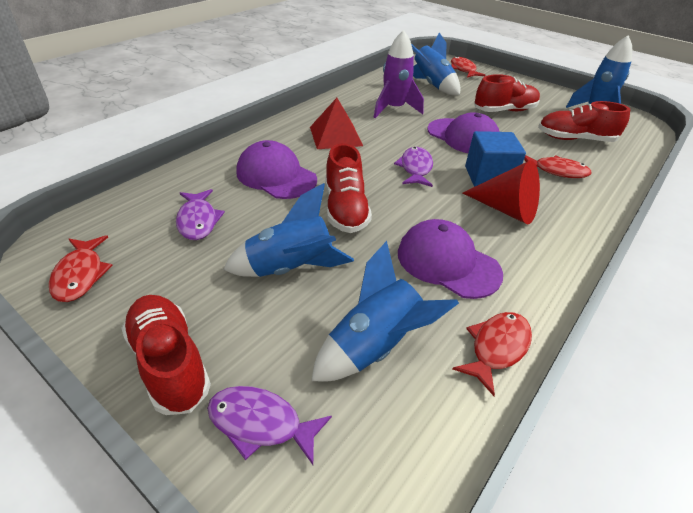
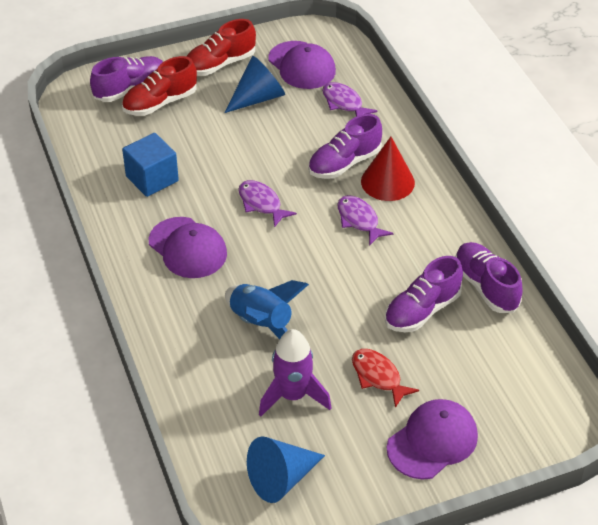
blue cone: none = 0 -> [225,56,285,113] [247,436,325,503] = 2
blue rocket: [223,183,354,277] [311,241,459,382] [411,33,460,95] [566,35,632,108] = 4 -> [225,280,309,339] = 1
purple shoe: none = 0 -> [90,56,163,102] [308,114,382,179] [385,256,463,332] [455,242,522,313] = 4
red fish: [49,235,113,302] [451,56,485,77] [453,312,532,396] [524,155,592,178] = 4 -> [352,349,419,408] = 1
red pyramid: [310,98,363,149] = 1 -> none = 0
red shoe: [122,295,211,415] [325,143,372,233] [474,74,540,112] [538,101,630,142] = 4 -> [122,56,197,116] [186,19,256,76] = 2

